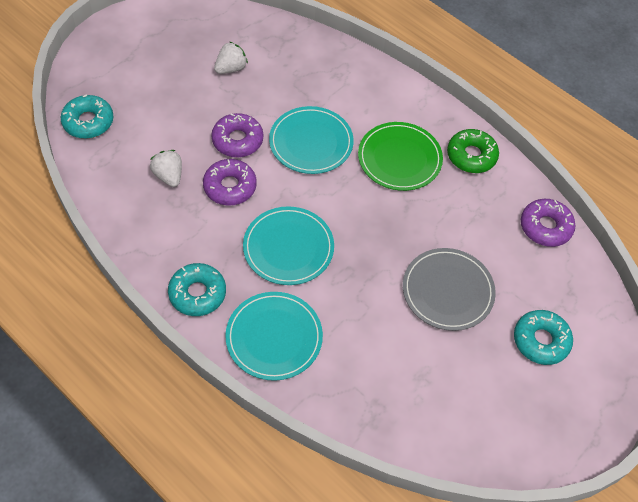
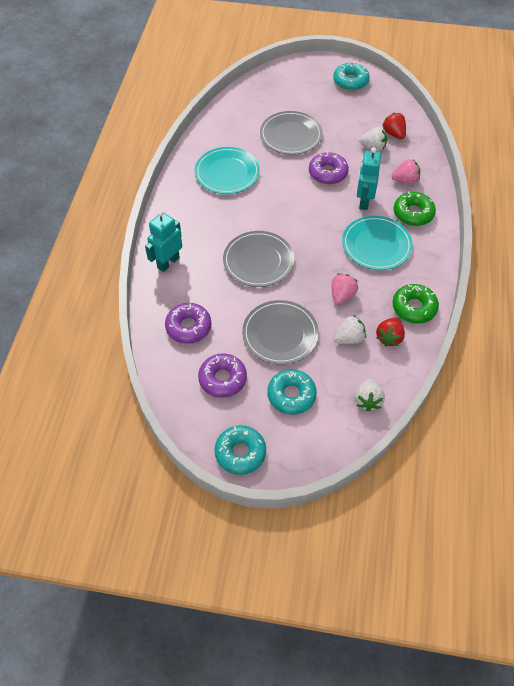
green donut: [447,129,499,173] = 1 -> [392,284,439,323] [394,191,436,226] = 2
green plate: [358,122,443,191] = 1 -> none = 0
grey plate: [403,248,496,331] = 1 -> [223,231,294,287] [242,300,319,365] [260,111,323,155] = 3
pink strawberry: none = 0 -> [331,273,358,305] [391,159,420,184] = 2
red strawberry: none = 0 -> [376,318,405,347] [382,113,406,139] = 2
turquoise plate: [225,292,323,381] [243,206,334,285] [269,106,354,174] = 3 -> [195,147,260,194] [342,216,413,270] = 2
turquoise robot: none = 0 -> [145,211,182,272] [357,147,381,210] = 2
white strawberry: [150,150,182,187] [214,42,248,74] = 2 -> [333,315,366,344] [354,378,385,412] [359,127,387,151] = 3

